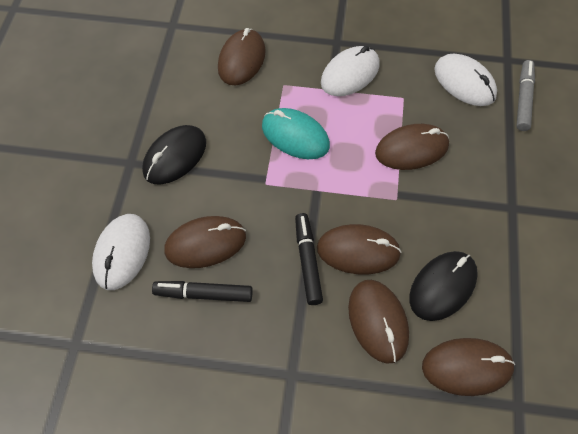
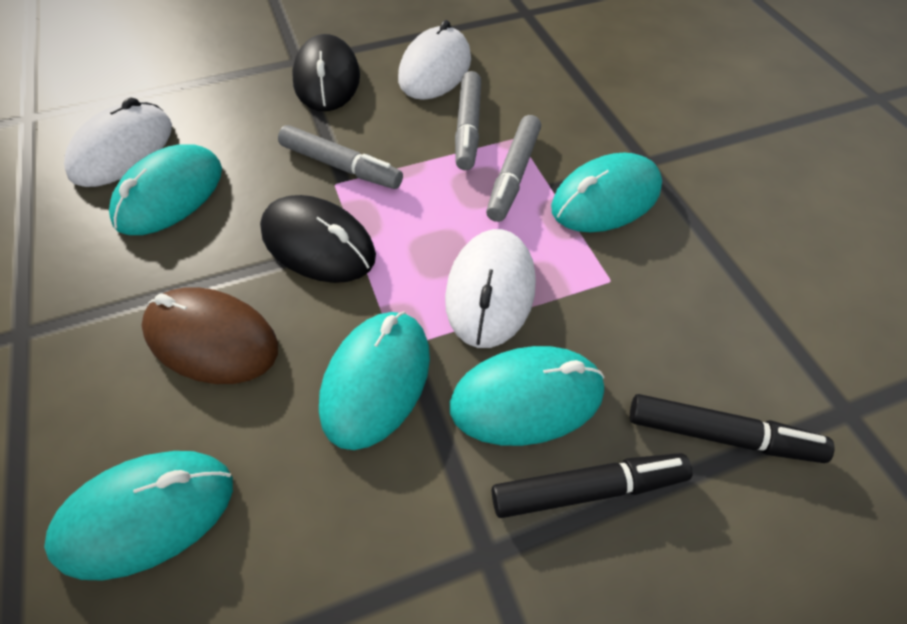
brown mouse: [164,216,246,268] [218,28,266,85] [317,224,402,274] [348,280,409,364] [375,124,449,170] [422,338,515,396] = 6 -> [141,287,278,384] = 1
grey marker: [516,60,535,131] = 1 -> [278,125,403,189] [455,71,481,170] [486,115,541,222] = 3
turquoise mouse: [262,108,330,159] = 1 -> [44,451,233,581] [109,144,222,235] [319,311,430,450] [450,346,604,446] [551,153,662,232] = 5

